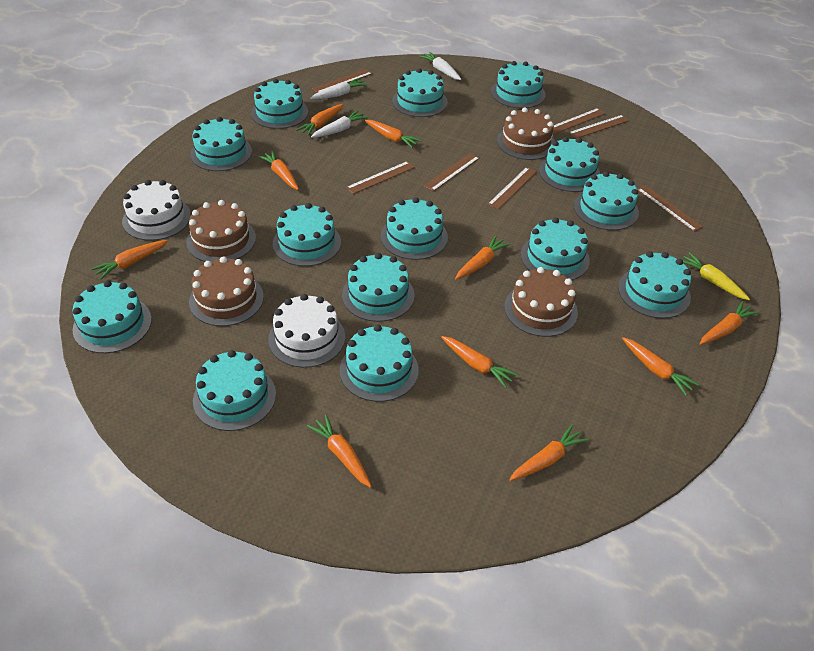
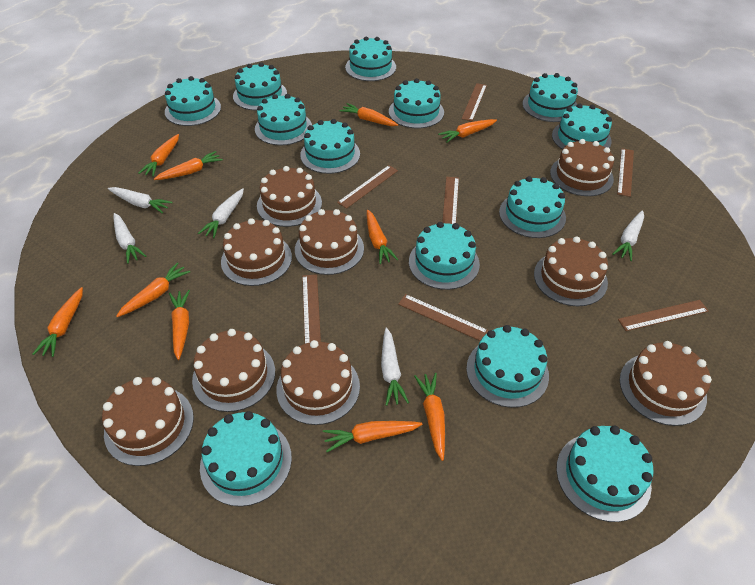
brown cake: [186,200,256,262] [189,256,264,326] [497,108,555,160] [504,267,578,337] = 4 -> [102,377,194,466] [192,329,275,412] [221,218,292,286] [257,166,322,227] [276,340,360,425] [295,209,364,275] [534,236,608,306] [550,139,614,196] [620,341,712,426] = 9
turquoise cake: [72,280,152,353] [190,117,252,171] [193,350,276,431] [251,79,308,129] [273,203,341,266] [340,324,419,402] [342,253,415,322] [381,197,448,260] [392,68,448,117] [491,61,546,109] [521,217,590,280] [539,137,600,192] [574,171,639,230] [618,251,691,319] = 14 -> [165,76,221,126] [200,411,292,507] [233,62,287,111] [255,94,312,145] [300,119,360,174] [345,36,396,81] [389,78,444,128] [409,222,480,290] [466,325,549,408] [499,176,566,238] [522,73,578,122] [552,103,612,149] [556,426,654,522] = 13
white cake: [122,180,191,241] [268,294,345,368] = 2 -> none = 0
white carrot: [310,78,367,100] [311,111,368,138] [419,52,461,80] = 3 -> [108,187,173,214] [114,213,146,264] [198,188,244,238] [381,327,409,406] [612,210,644,261] = 5
yellow carrot: [683,252,750,300] = 1 -> none = 0

